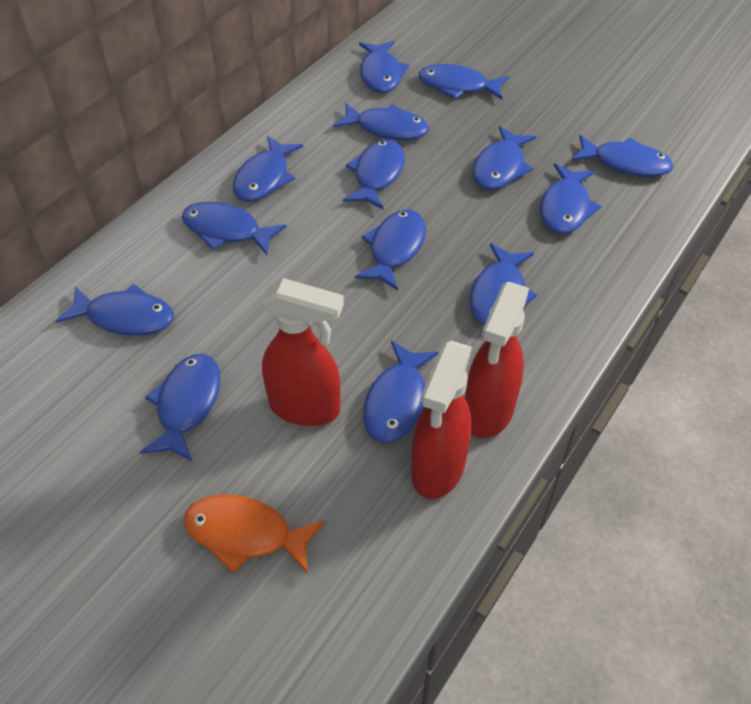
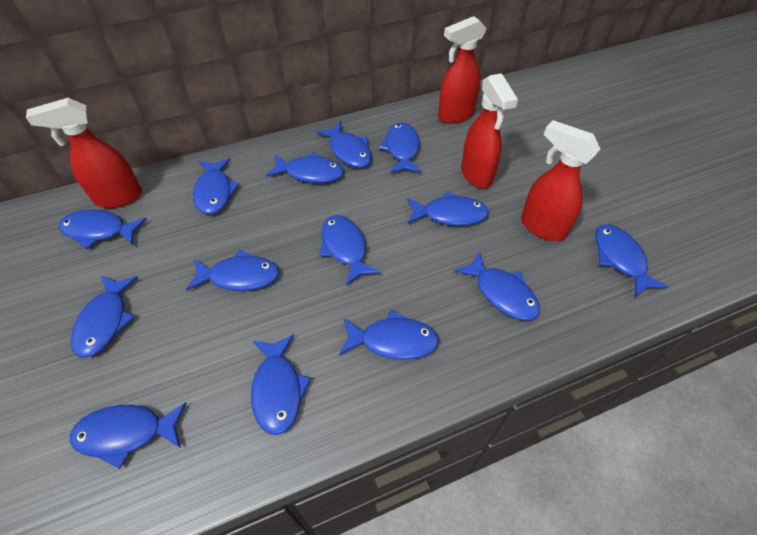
orange fish: [184,494,325,573] = 1 -> none = 0
red spray bottle: [261,278,344,426] [411,341,472,499] [465,282,529,438] = 3 -> [26,98,142,208] [438,16,487,124] [461,73,518,188] [521,120,600,241] = 4

